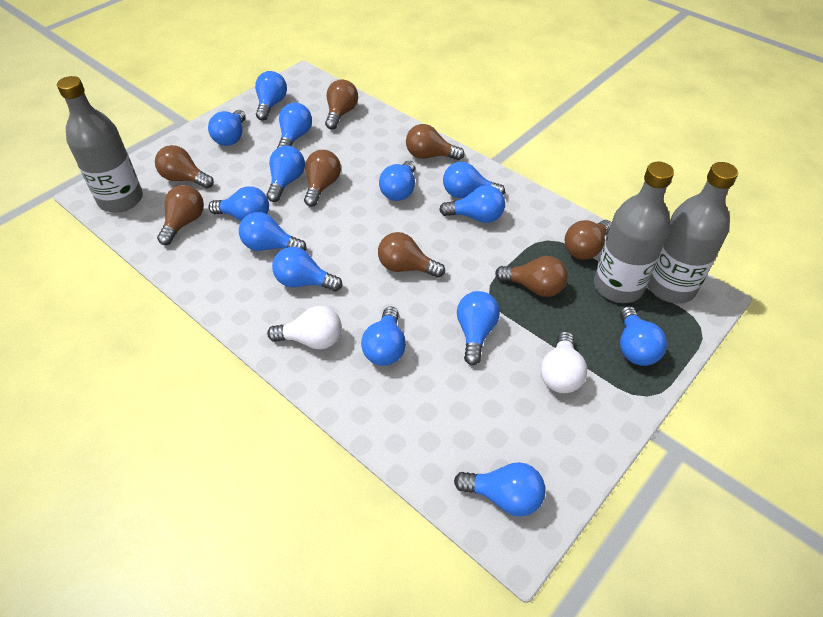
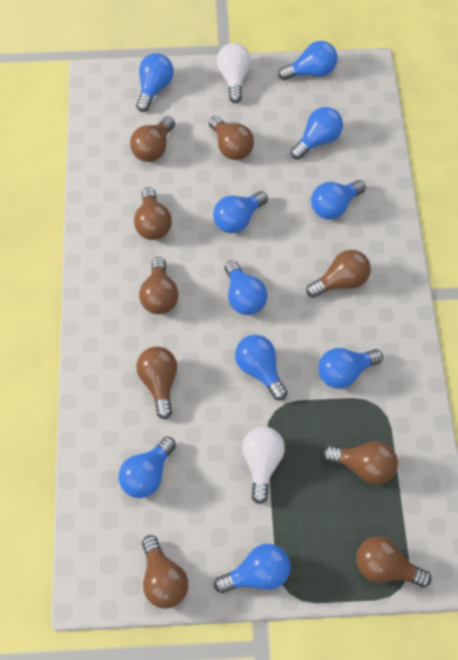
blue light bulb: [208,110,246,146] [208,186,269,221] [239,212,306,251] [255,71,287,121] [267,146,305,202] [272,247,342,291] [277,103,312,148] [361,307,406,366] [379,161,415,201] [439,185,505,223] [443,162,505,198] [454,462,546,517] [457,291,500,365] [620,306,667,366] = 14 -> [119,437,176,498] [136,53,174,112] [213,191,268,233] [214,544,290,593] [225,260,267,315] [235,335,288,401] [278,41,338,80] [291,107,343,160] [311,180,366,219] [318,348,383,389] = 10
brown light bulb: [155,145,214,189] [157,185,204,245] [304,150,341,207] [325,79,358,129] [378,232,445,278] [406,124,465,160] [495,256,568,297] [565,220,611,259] = 8 -> [130,116,175,162] [134,187,172,240] [136,347,177,419] [139,257,179,314] [142,535,188,609] [209,116,254,160] [306,250,371,298] [323,441,398,485] [356,536,432,587] = 9
grey bottle: [57,76,143,213] [594,162,674,303] [647,162,738,304] = 3 -> none = 0

